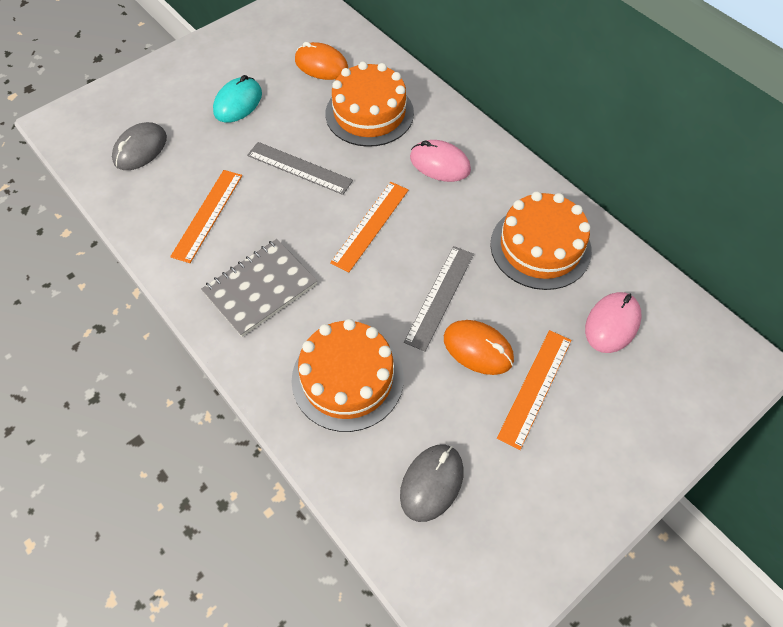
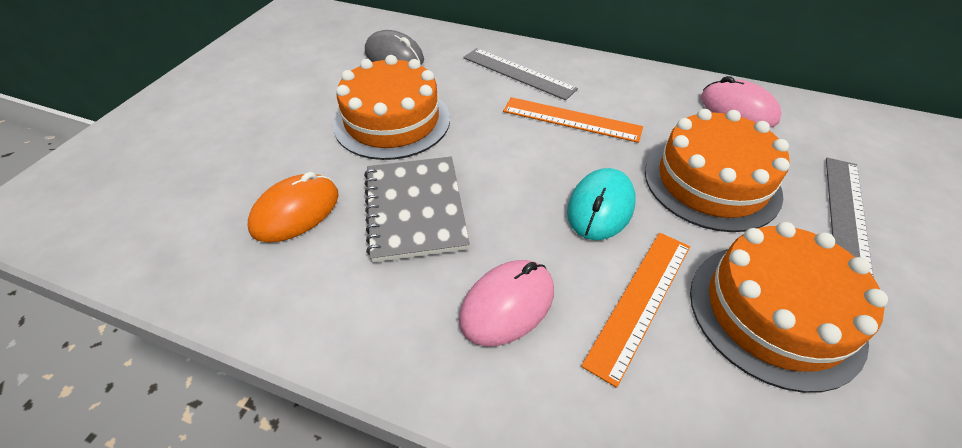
grey mouse: [112,122,167,170] [400,445,464,522] = 2 -> [365,30,424,65] = 1
orange mouse: [295,42,348,80] [444,320,514,375] = 2 -> [248,172,339,243] = 1
orange ruler: [170,170,242,263] [330,182,409,272] [497,330,571,450] = 3 -> [503,97,643,143] [581,233,690,388] = 2

